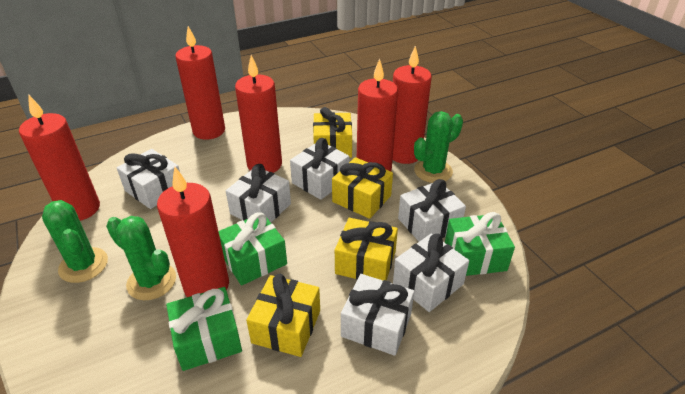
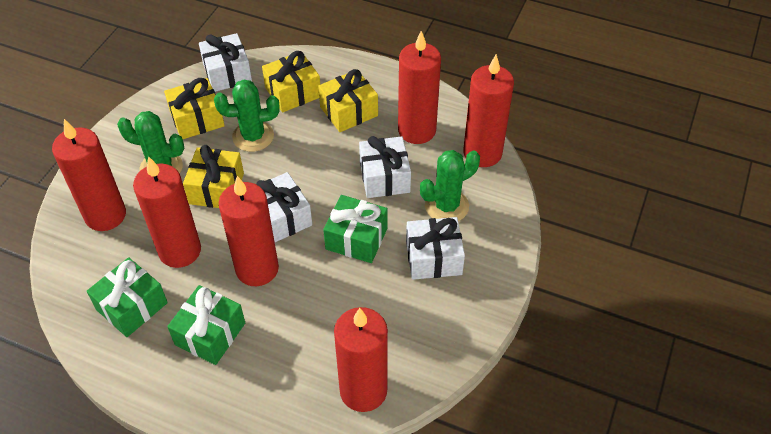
white gift: [117,149,180,209] [226,164,291,222] [290,138,349,200] [341,274,414,356] [393,234,469,312] [398,179,466,242] = 6 -> [199,33,252,92] [256,172,312,242] [359,136,411,198] [406,217,465,280] = 4

